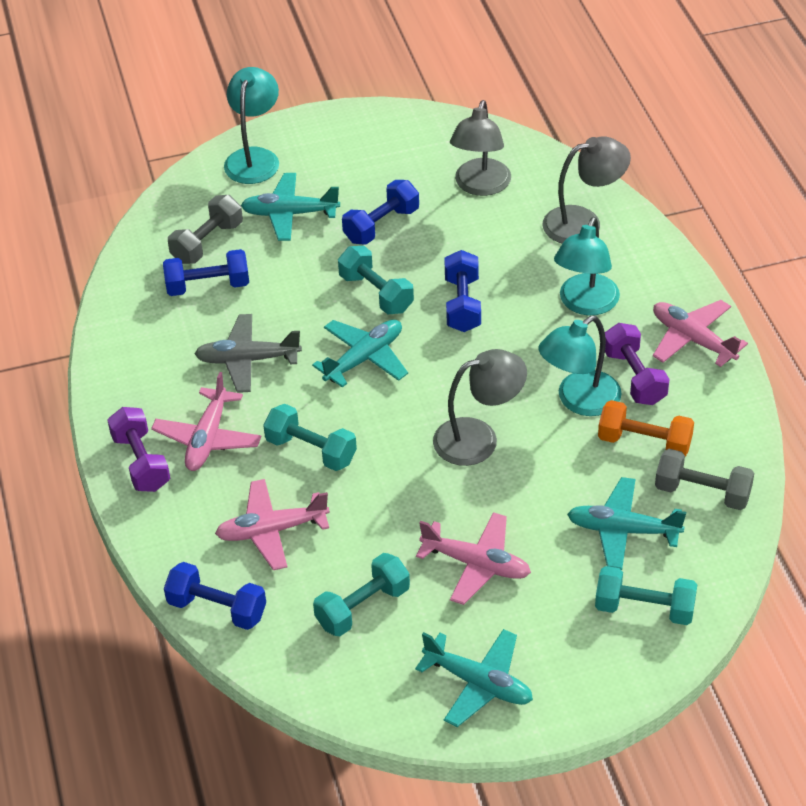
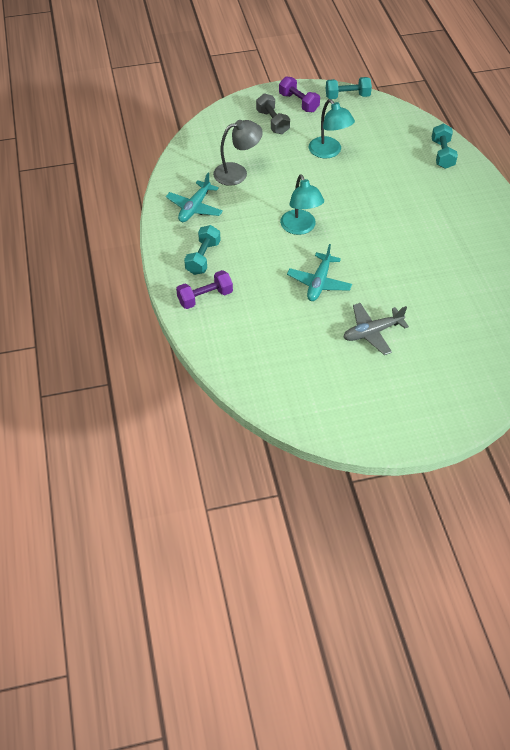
blue dumbbell: [163,249,249,296] [164,562,266,630] [342,180,419,245] [444,250,481,332] = 4 -> none = 0
grey dumbbell: [168,195,243,264] [655,449,754,510] = 2 -> [256,93,290,134] = 1
grey lamp: [433,349,527,466] [450,100,511,196] [542,136,631,244] = 3 -> [213,120,263,186] = 1
orange dumbbell: [598,400,694,457] = 1 -> none = 0
pink plane: [151,372,261,471] [215,479,330,570] [416,512,531,605] [653,300,748,367] = 4 -> none = 0
turquoise dumbbell: [263,404,357,471] [313,553,410,636] [338,246,414,314] [595,566,697,625] = 4 -> [184,225,221,275] [326,77,372,99] [432,124,458,169] = 3
turquoise lamp: [224,67,279,184] [538,316,622,416] [554,217,620,315] = 3 -> [280,174,324,235] [309,99,355,159] = 2
turquoise plane: [241,173,340,241] [312,320,408,387] [415,629,533,727] [567,477,686,570] = 4 -> [166,173,223,222] [287,244,352,301] = 2

